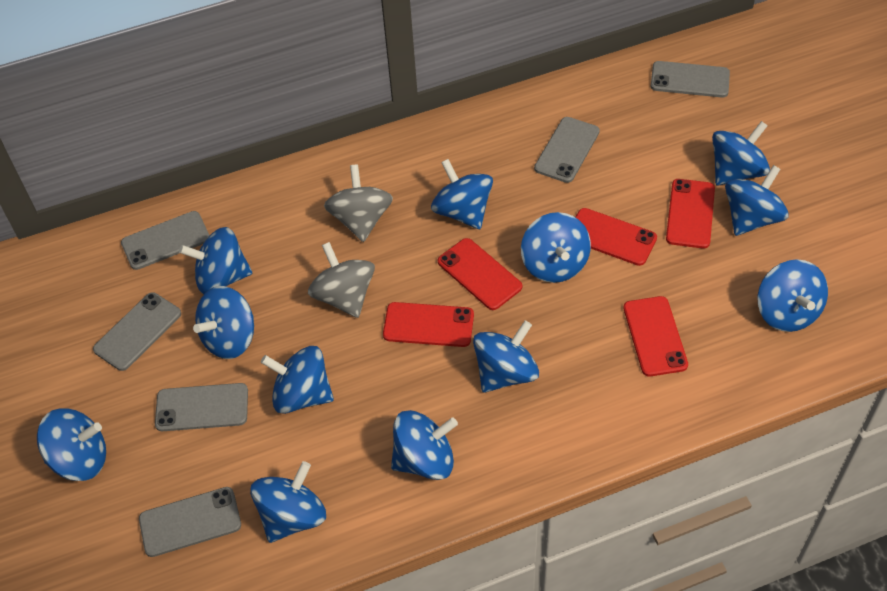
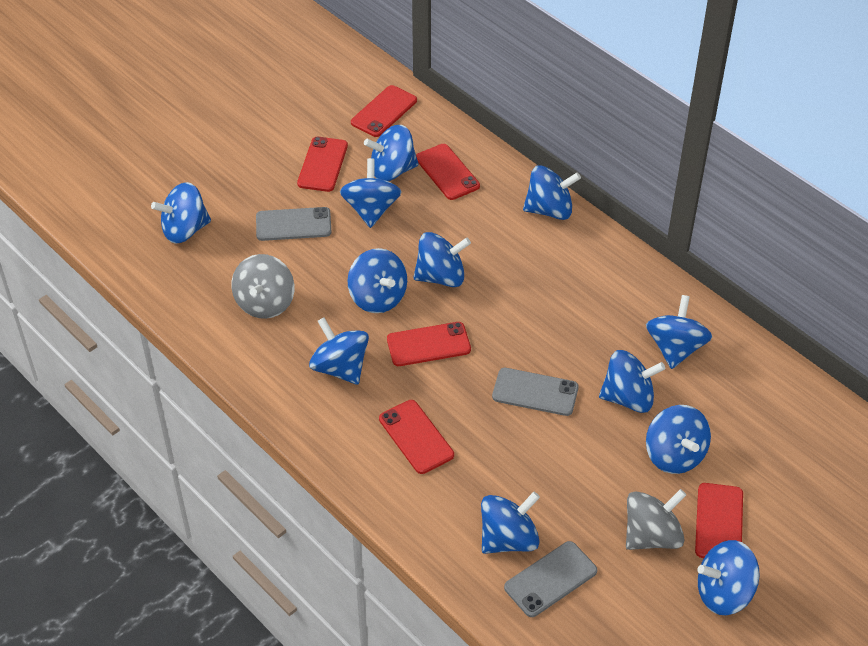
grey phone: [93,292,181,371] [121,211,210,270] [139,487,241,557] [155,383,248,431] [534,117,600,183] [651,61,730,97] = 6 -> [256,207,332,241] [492,368,579,416] [504,541,597,617] = 3
red phone: [383,302,474,347] [438,238,522,310] [575,208,657,266] [623,296,688,376] [666,179,715,248] = 5 -> [297,137,348,192] [351,85,417,137] [379,400,454,474] [387,322,471,366] [416,144,480,200] [695,483,743,558] = 6

